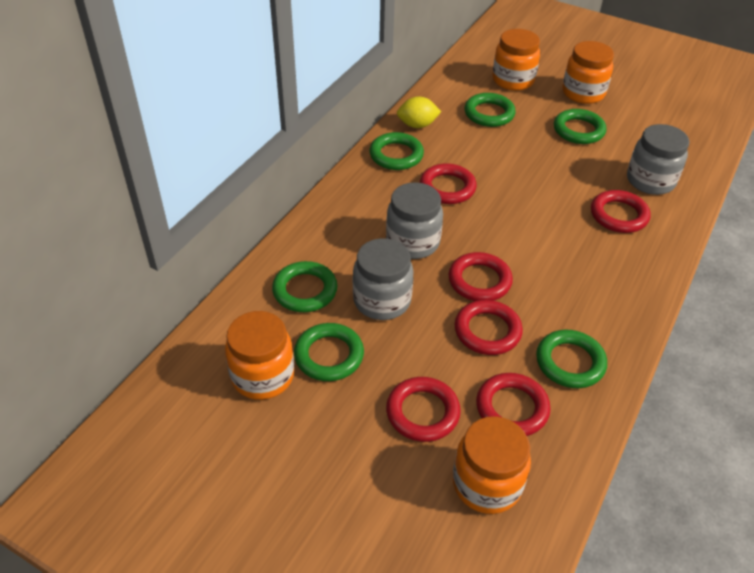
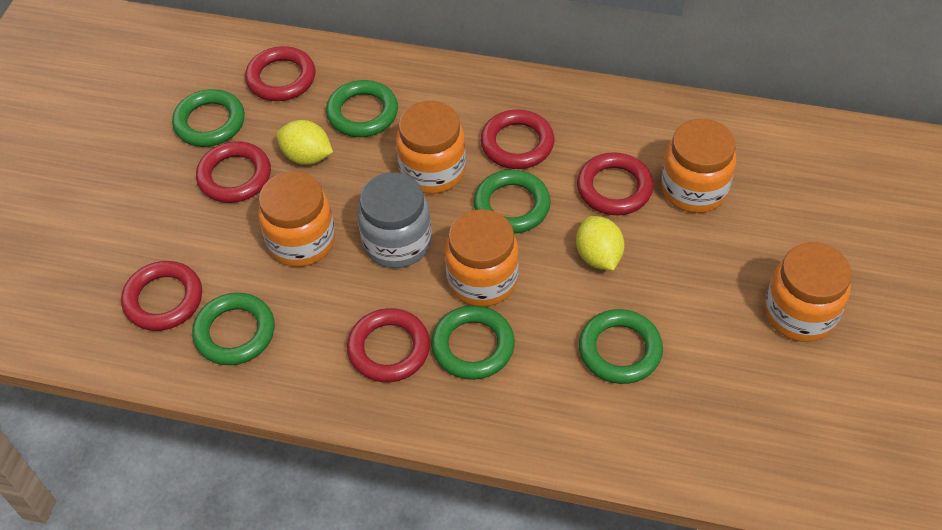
grey jar: [353,238,414,320] [386,182,443,259] [627,124,689,195] = 3 -> [358,173,432,268] = 1
orange jar: [225,311,294,400] [453,416,531,514] [492,29,540,91] [562,41,614,104] = 4 -> [258,171,335,267] [396,101,466,194] [445,209,519,307] [661,119,736,213] [765,242,852,342] = 5
yellow lemon: [397,96,441,128] = 1 -> [276,120,333,165] [576,216,625,271] = 2

